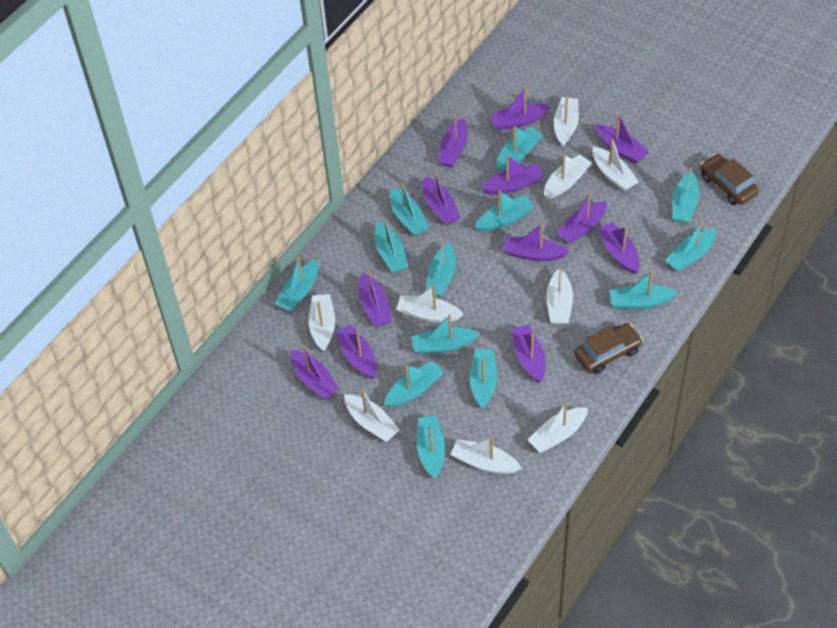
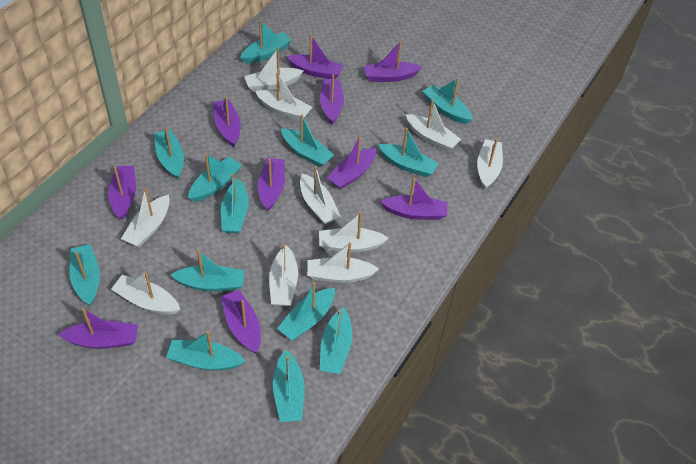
brown car: [574,323,643,374] [700,154,759,205] = 2 -> none = 0
purple boat: [291,346,340,399] [335,325,377,379] [358,271,392,327] [423,171,460,225] [438,113,468,168] [481,155,543,195] [490,87,551,131] [503,223,569,261] [511,325,546,383] [556,192,607,244] [596,113,649,164] [598,222,640,274] = 12 -> [58,308,138,349] [108,166,136,220] [213,96,241,147] [221,290,261,353] [258,158,285,211] [286,35,344,79] [320,74,344,124] [327,135,376,189] [364,41,422,82] [380,178,448,220] = 10
white boat: [309,294,335,351] [344,390,400,442] [396,285,464,322] [450,436,522,474] [527,402,588,453] [544,154,592,199] [546,267,573,324] [554,97,579,147] [592,138,639,191] = 9 -> [111,271,181,315] [121,188,170,247] [244,47,303,92] [255,72,312,121] [269,244,298,306] [300,166,341,224] [307,242,379,283] [319,212,389,252] [406,100,461,151] [477,139,503,189] = 10

